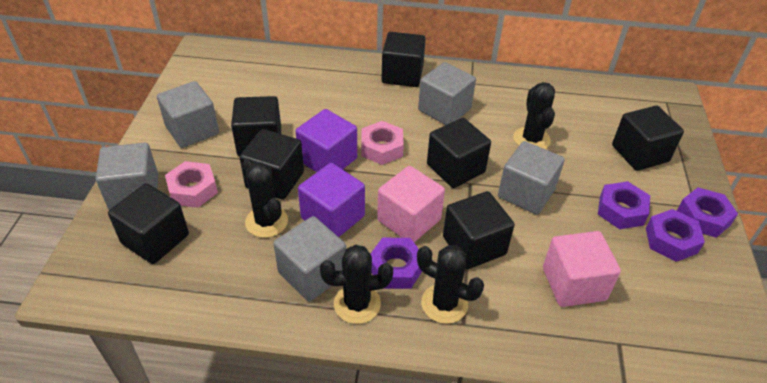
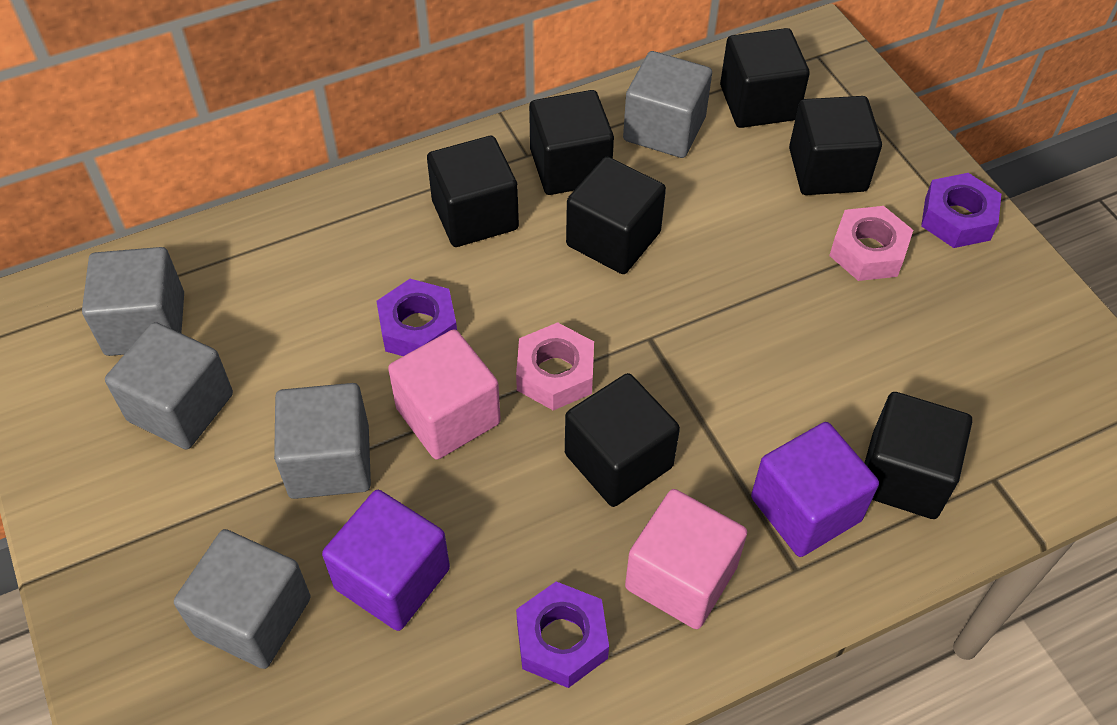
black cactus: [241,159,288,238] [320,245,393,324] [417,245,484,324] [513,82,555,149] = 4 -> none = 0
purple nut: [371,238,422,289] [598,181,650,229] [646,209,705,262] [677,188,738,238] = 4 -> [377,279,457,356] [516,581,609,688] [921,173,1001,248] = 3

